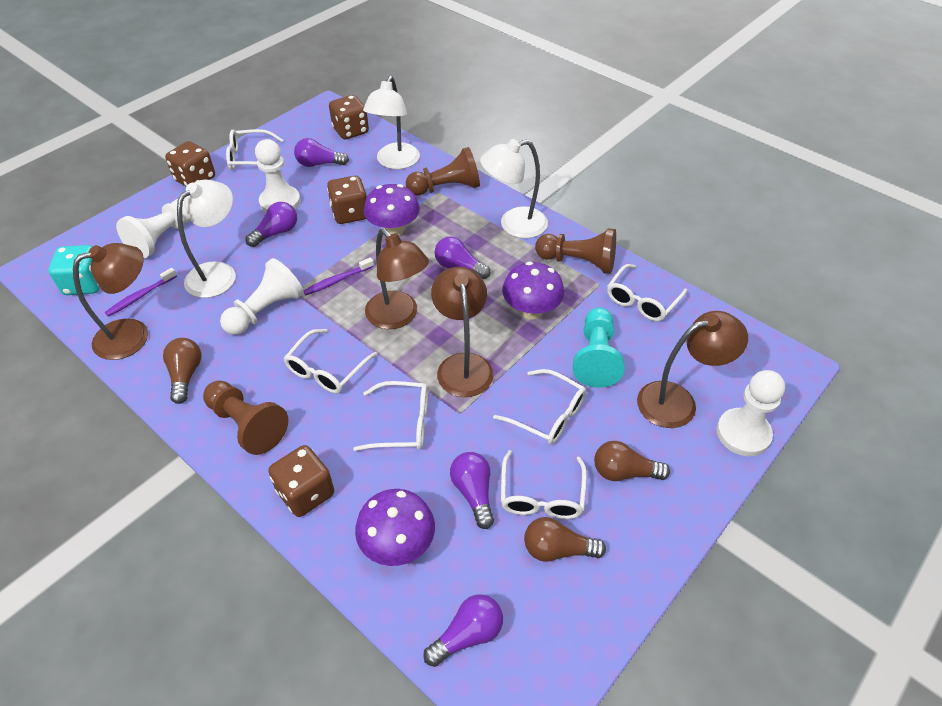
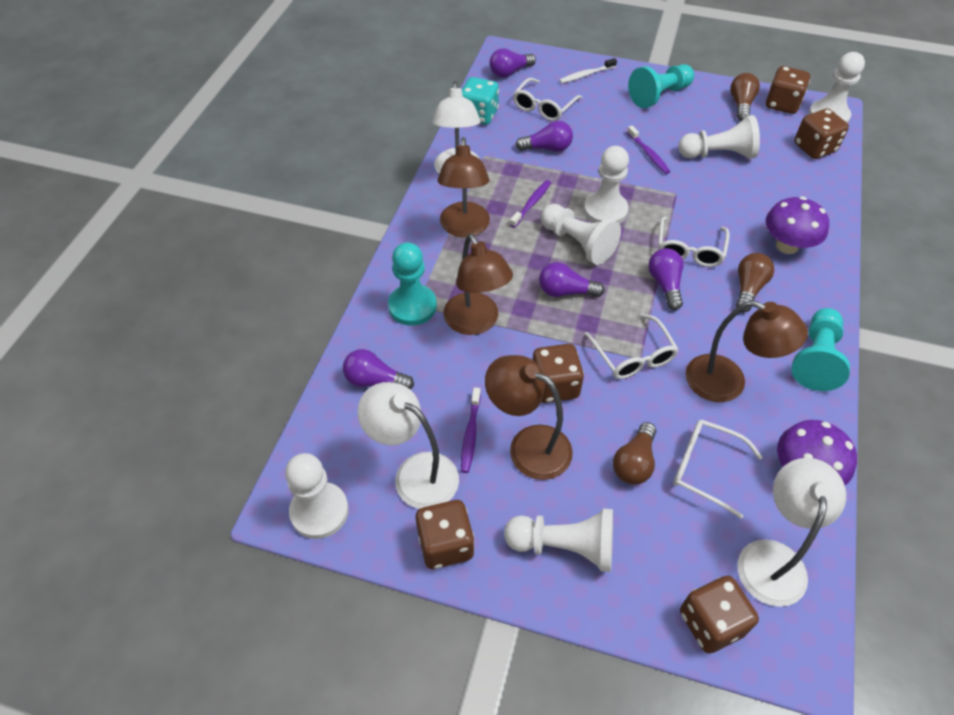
brown dice: [165,141,215,187] [268,445,334,517] [327,176,367,224] [329,95,369,139] = 4 -> [416,500,475,569] [533,344,584,403] [680,576,759,653] [766,66,810,114] [794,109,849,159] = 5
brown pawn: [203,380,288,455] [405,147,480,196] [535,229,616,274] = 3 -> none = 0
purple mushroom: [355,489,435,566] [364,184,420,236] [502,262,564,320] = 3 -> [766,197,829,254] [777,420,857,485] = 2
purple toothbrush: [105,268,177,317] [303,257,374,295] = 2 -> [461,387,481,473] [510,180,551,228] [627,125,671,174] = 3
turquoise pawn: [573,308,625,388] = 1 -> [388,242,437,326] [628,64,694,108] [791,308,850,391] = 3
white glasses: [226,129,283,170] [284,329,377,394] [353,381,428,451] [493,369,586,444] [501,450,587,519] [607,264,687,321] = 6 -> [513,78,582,121] [584,314,679,379] [658,217,730,267] [673,419,763,519] = 4
white pawn: [116,199,191,258] [220,258,304,335] [255,139,301,213] [716,370,785,456] = 4 -> [285,453,349,539] [504,508,613,572] [541,204,621,265] [584,146,629,224] [679,115,760,159] [808,52,865,124] = 6
white toothbrush: none = 0 -> [559,58,617,84] = 1

